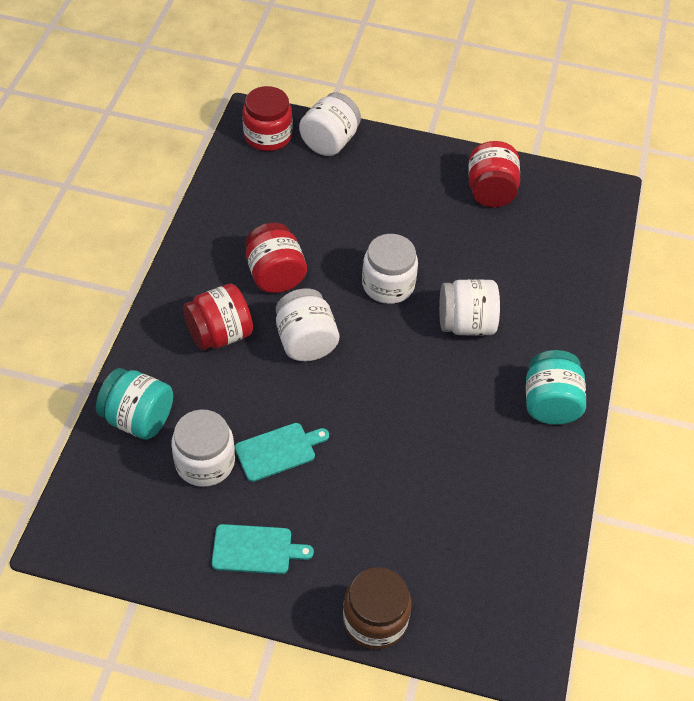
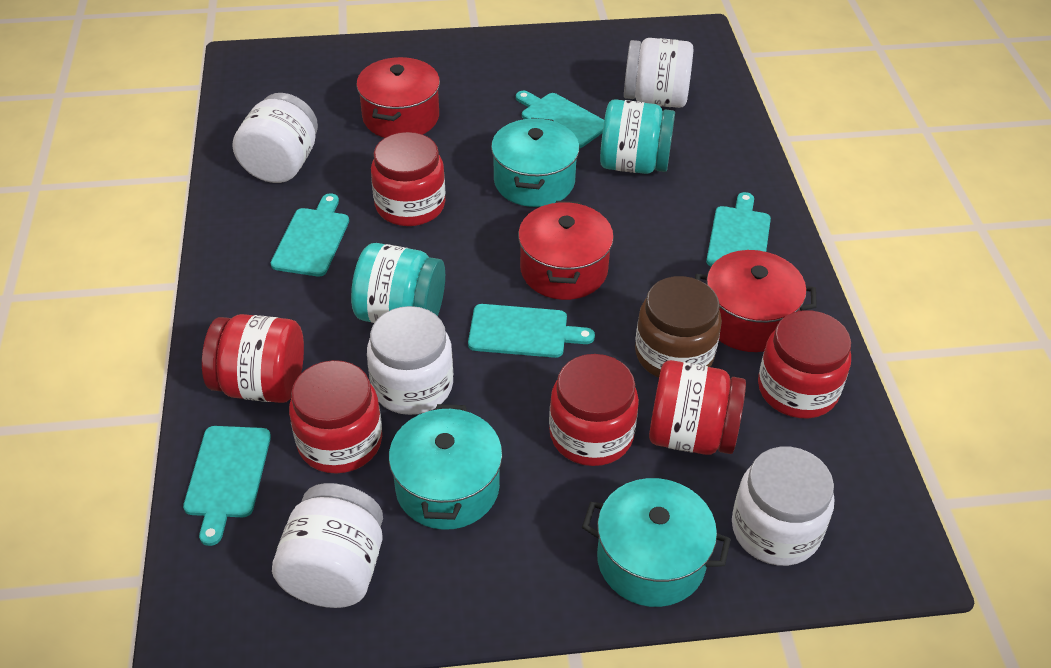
red jar: [183,284,253,350] [242,86,292,151] [245,223,307,293] [468,141,520,207] = 4 -> [202,314,304,403] [289,360,382,474] [371,132,445,226] [549,354,639,466] [649,360,746,455] [758,310,851,418] = 6
red pot: none = 0 -> [356,57,440,138] [518,201,614,300] [695,250,817,352] = 3
turquoise cutting board: [212,524,314,574] [235,423,329,482] = 2 -> [183,426,271,546] [271,193,349,277] [468,304,595,358] [516,91,604,148] [706,192,771,266] = 5
turquoise pot: none = 0 -> [389,404,502,530] [491,118,579,207] [582,478,731,607] = 3

